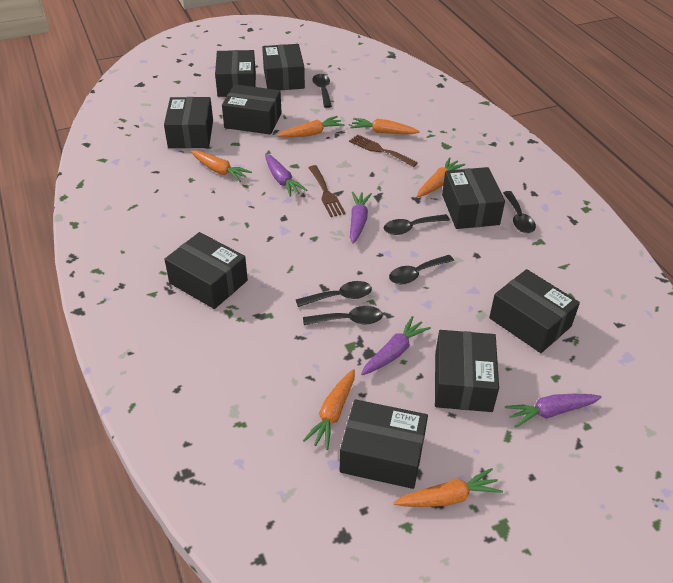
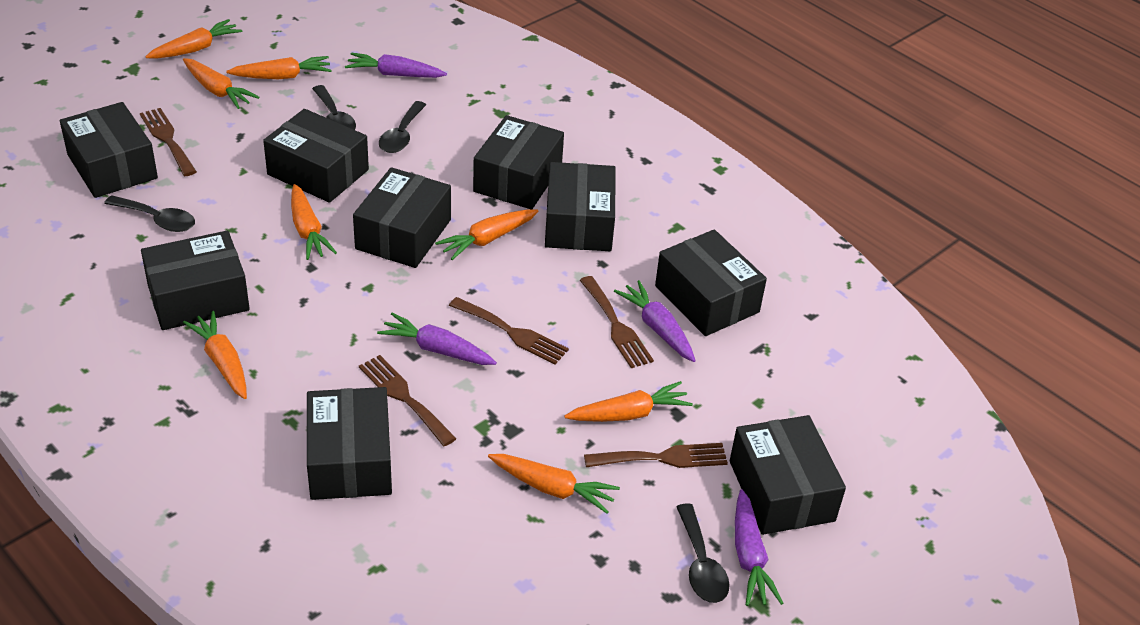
black spoon: [296,281,372,307] [303,306,383,325] [312,74,332,108] [384,214,450,235] [389,255,454,284] [503,191,536,233] = 6 -> [104,195,195,232] [312,85,356,130] [379,101,426,153] [676,503,730,603] = 4
brown fork: [308,165,346,217] [349,134,418,167] = 2 -> [140,108,197,176] [359,355,457,446] [449,297,569,365] [580,276,654,368] [584,443,728,468] = 5
orange carrot: [191,150,252,182] [277,116,344,138] [303,369,355,450] [350,118,420,134] [393,468,503,507] [417,157,465,197] = 6 -> [145,19,242,59] [183,58,259,109] [183,311,247,399] [226,56,332,79] [291,184,337,260] [435,209,539,260] [488,454,620,514] [564,381,693,422] = 8

